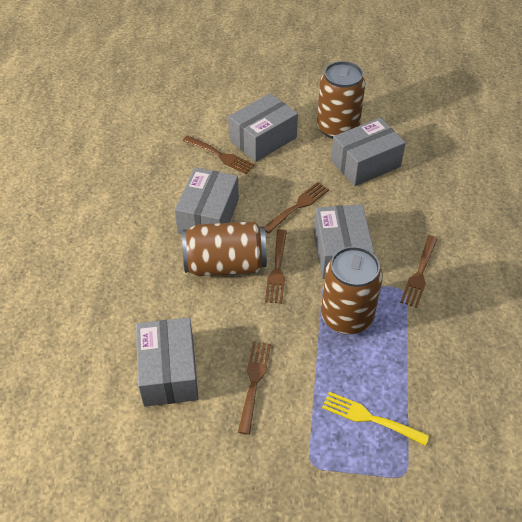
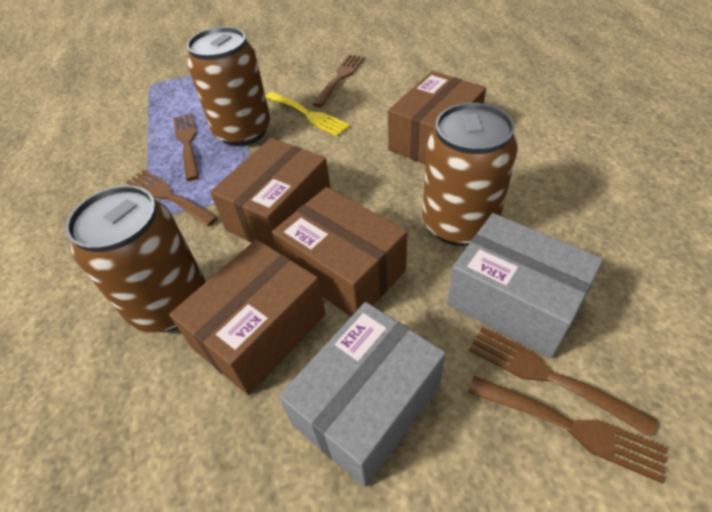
brown box: none = 0 -> [169,239,326,395] [210,138,330,252] [272,187,407,316] [388,71,486,164] = 4
grey box: [136,318,199,407] [175,167,239,234] [228,93,298,162] [314,204,374,279] [331,118,406,186] = 5 -> [279,302,446,487] [447,213,603,359] = 2

